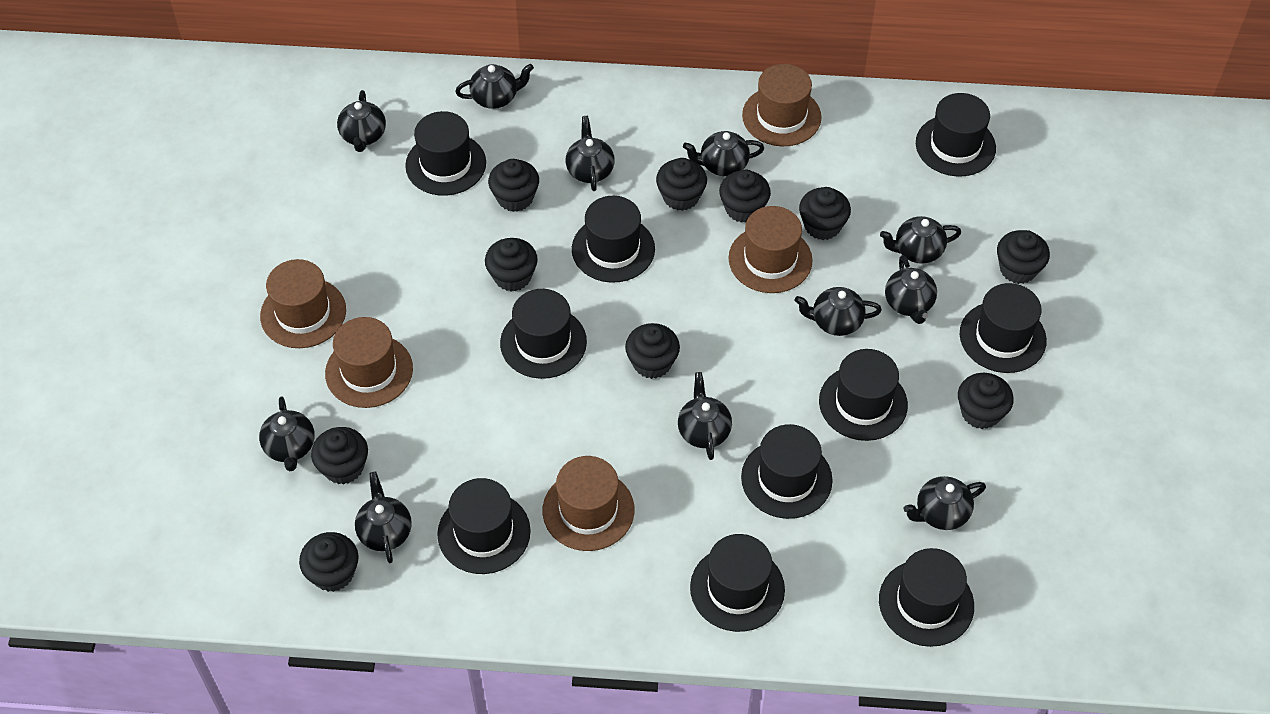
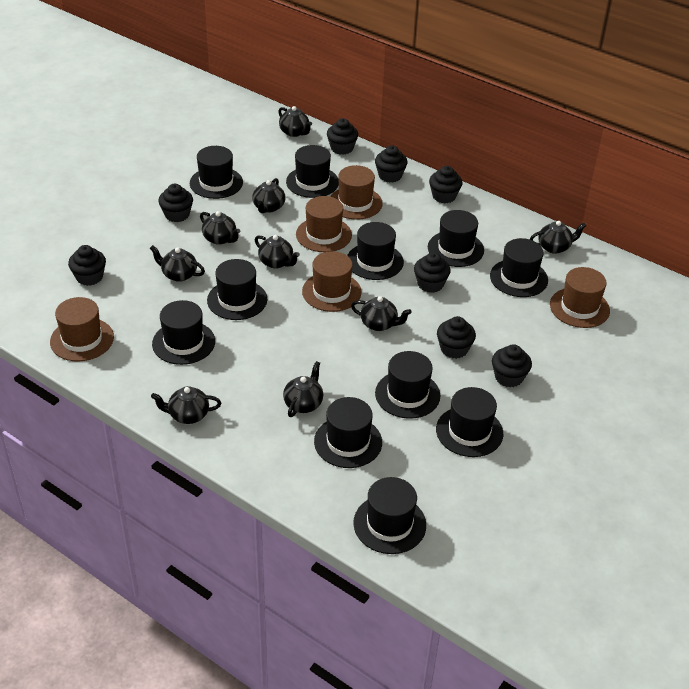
black cupcake: [299,532,359,592] [311,427,368,484] [485,238,538,292] [488,159,539,212] [625,323,680,379] [656,158,707,211] [719,170,771,223] [799,187,851,240] [958,373,1014,429] [997,230,1050,284] = 10 -> [68,245,106,286] [159,184,193,222] [327,118,358,155] [375,145,407,183] [414,252,451,293] [429,166,463,203] [437,316,476,359] [492,344,532,387] = 8
black hat: [405,111,486,196] [437,478,531,574] [500,289,587,379] [572,196,655,283] [690,534,785,632] [741,424,833,519] [819,349,908,441] [879,548,974,647] [916,93,996,177] [960,283,1047,373] = 10 -> [152,300,215,365] [190,146,243,199] [207,259,267,320] [286,145,339,198] [314,397,382,468] [347,222,404,280] [353,477,426,554] [375,351,440,419] [428,210,484,267] [436,387,504,457] [490,238,548,297] = 11
black teapot: [259,396,315,471] [337,90,386,152] [355,471,412,563] [455,64,534,109] [566,116,615,191] [678,372,732,460] [683,131,764,176] [795,287,882,336] [880,216,961,264] [885,255,937,324] [904,476,986,530] = 11 -> [150,245,205,282] [151,386,221,424] [200,211,240,245] [252,178,285,213] [255,235,300,269] [278,106,312,137] [283,361,323,417] [351,296,412,331] [530,221,586,254] = 9

